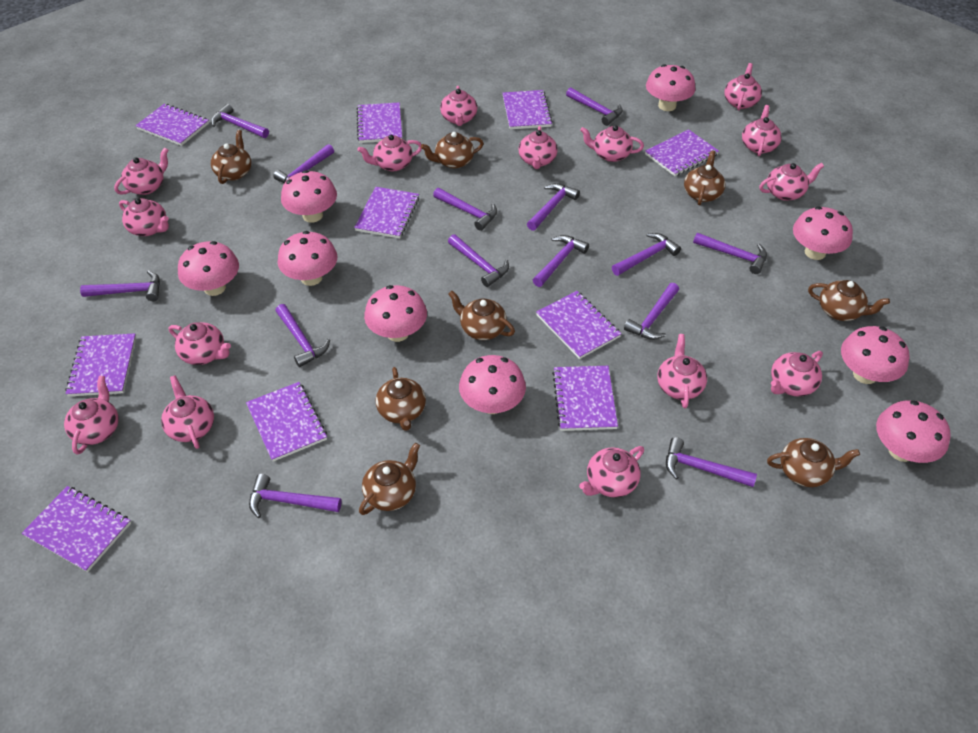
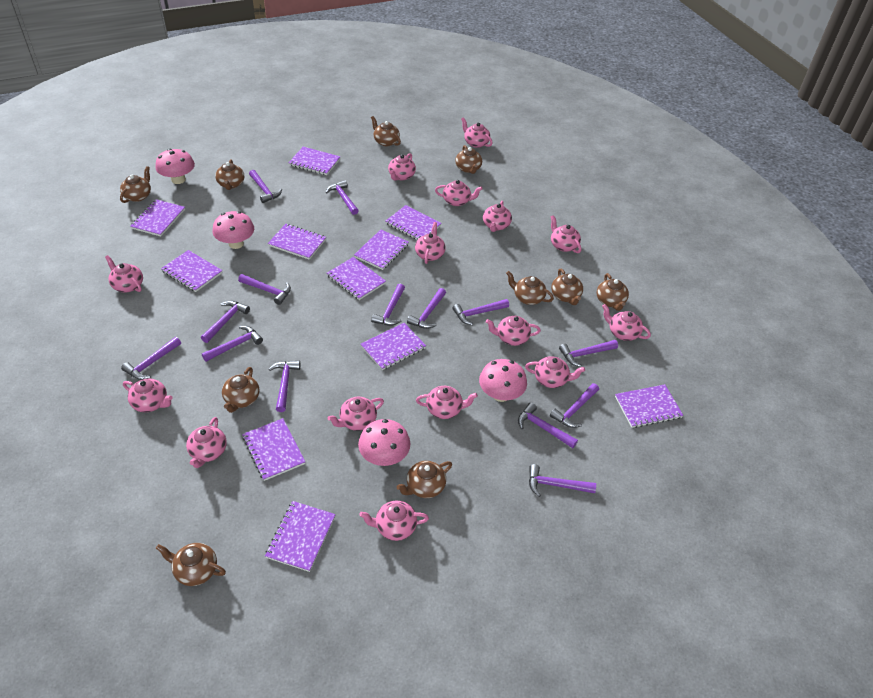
brown teapot: [211,130,251,184] [359,443,420,515] [376,367,426,431] [421,132,484,168] [448,291,515,340] [684,151,725,205] [767,438,860,487] [808,280,890,321] = 8 -> [120,166,151,203] [156,543,226,586] [215,159,244,190] [222,367,259,413] [371,116,401,146] [397,461,452,498] [455,145,482,174] [506,271,554,305] [551,268,583,305] [596,273,629,311] = 10
pink mushroom: [178,241,239,296] [278,231,337,286] [281,170,337,223] [364,285,427,342] [459,355,526,414] [646,64,695,111] [793,206,853,260] [841,326,909,384] [876,400,951,463] = 9 -> [155,149,195,184] [212,211,254,249] [358,419,410,466] [479,359,527,402] = 4
purple notebook: [22,486,131,572] [65,333,136,397] [135,104,209,146] [246,382,327,462] [354,187,419,238] [357,102,402,143] [503,90,553,129] [536,291,621,359] [552,366,618,431] [645,129,719,176] = 10 -> [130,199,185,236] [161,250,223,292] [242,418,306,481] [265,501,336,572] [268,224,326,260] [289,147,340,175] [327,257,386,300] [354,229,409,270] [361,323,426,370] [386,205,442,240] [615,384,683,428] = 11

